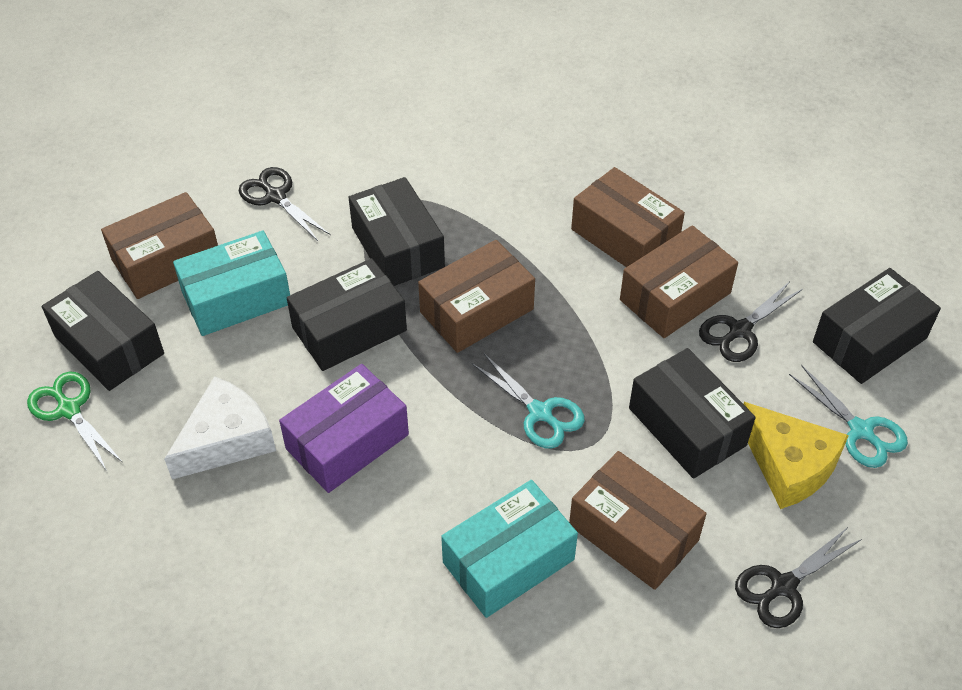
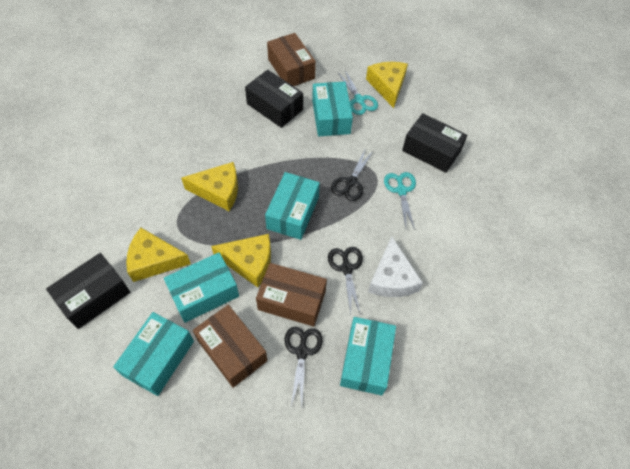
black box: [42,271,164,391] [287,258,407,371] [348,177,445,286] [629,348,756,479] [813,268,941,384] = 5 -> [46,253,130,329] [245,70,303,128] [402,113,467,173] = 3
brown box: [101,192,218,299] [418,240,535,353] [569,451,707,590] [571,167,685,267] [620,225,738,338] = 5 -> [193,305,268,388] [256,263,327,327] [267,33,316,86] = 3
green scissors: [27,371,122,471] = 1 -> none = 0
purple box: [279,364,409,493] = 1 -> none = 0
turquoise box: [173,230,290,336] [441,480,578,618] = 2 -> [113,312,194,396] [164,252,239,323] [265,172,320,240] [312,82,353,136] [340,317,396,396] = 5
yellow cheese: [744,402,849,509] = 1 -> [126,228,191,282] [181,162,238,211] [211,234,271,287] [366,62,408,108] = 4

